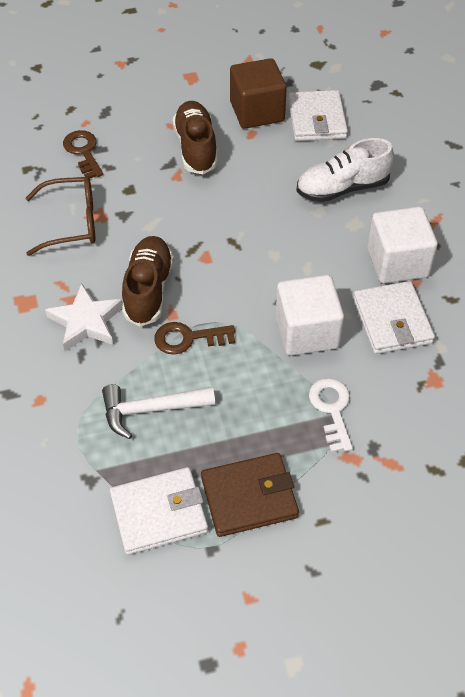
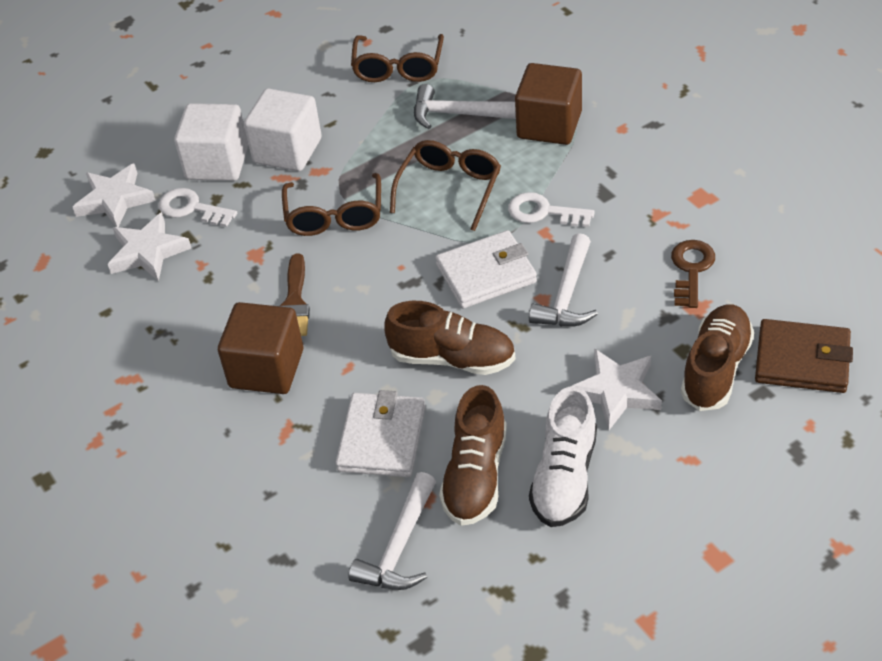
brown brush: none = 0 -> [280,253,310,336] = 1
brown cube: [230,58,287,129] = 1 -> [218,302,303,394] [515,63,582,145] = 2
brown glasses: [26,176,95,256] = 1 -> [282,173,381,236] [351,34,444,82] [390,140,501,231] = 3
brown key: [63,130,103,178] [154,322,235,355] = 2 -> [671,240,715,308] = 1
brown shoe: [122,236,174,327] [173,101,218,174] = 2 -> [384,301,515,375] [439,385,507,526] [681,304,754,411] = 3
white hammer: [102,384,215,439] = 1 -> [349,472,436,590] [414,84,516,129] [529,233,598,327] = 3
white key: [309,378,353,453] = 1 -> [159,188,237,227] [508,192,595,227] = 2
white star: [45,283,123,351] = 1 -> [73,163,156,227] [108,212,191,281] [570,348,662,430] = 3
white wallet: [110,467,208,555] [288,90,348,141] [353,281,435,354] = 3 -> [335,390,425,477] [435,230,537,308] = 2

